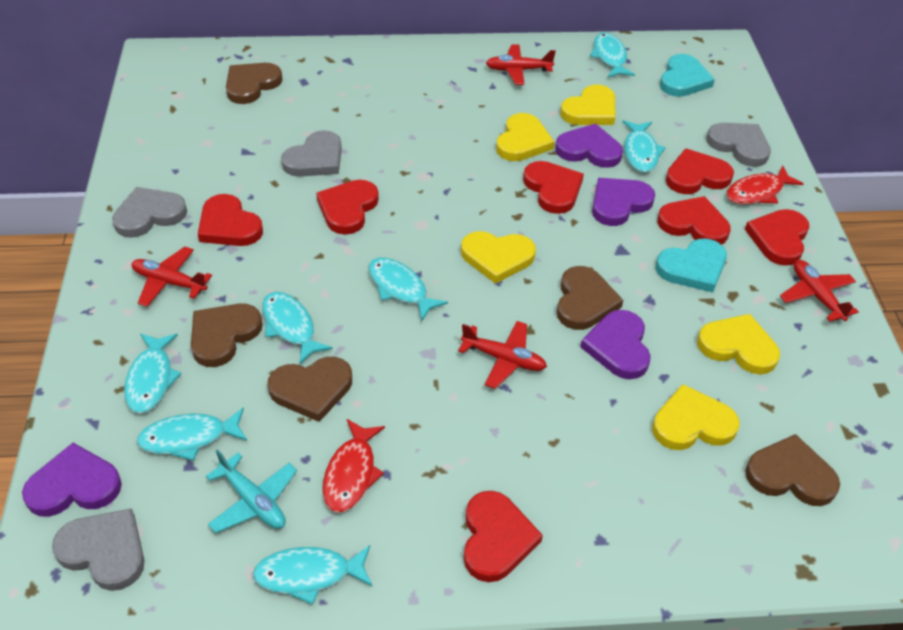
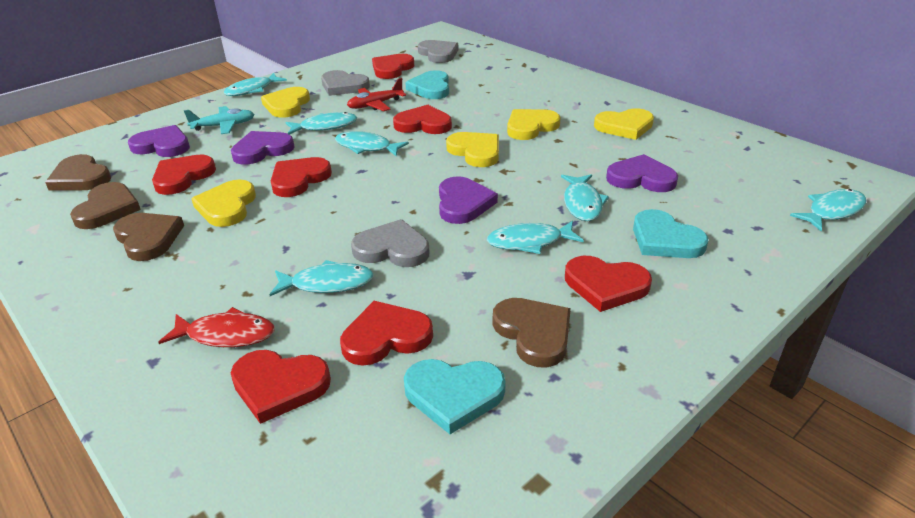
brown heart: [191,303,263,367] [226,63,283,104] [268,357,352,422] [557,266,623,330] [745,434,840,506] = 5 -> [45,154,111,191] [70,182,141,229] [113,213,184,261] [493,298,571,368] = 4
grey heart: [52,508,144,591] [112,187,187,237] [281,130,342,177] [707,123,771,167] = 4 -> [321,70,370,96] [351,219,429,267] [418,40,458,63] = 3
red fish: [323,419,385,513] [726,166,804,204] = 2 -> [158,307,275,347] = 1
red plane: [132,247,212,307] [458,321,547,389] [486,44,556,85] [780,260,859,321] = 4 -> [347,78,406,111] = 1
turquoise heart: [656,238,727,292] [660,54,715,97] = 2 -> [404,359,506,434] [405,70,449,99] [633,209,708,258] = 3

